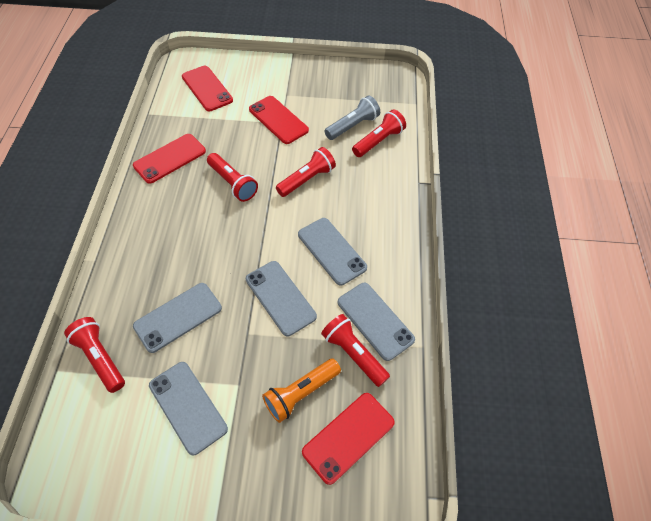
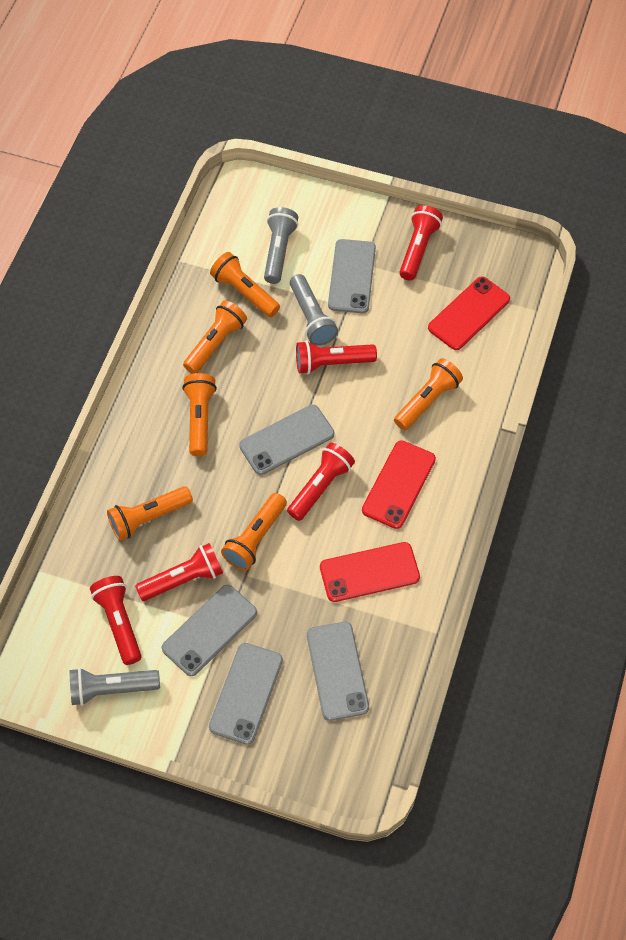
grey flashlight: [325,96,380,140] = 1 -> [69,668,160,706] [264,207,298,284] [290,274,338,346] = 3
orange flashlight: [262,358,341,423] = 1 -> [107,486,193,541] [182,373,217,456] [183,300,247,374] [210,252,280,317] [221,493,287,570] [394,358,463,430] = 6
red phone: [133,134,206,184] [182,66,233,111] [249,96,309,144] [302,393,395,485] = 4 -> [320,542,420,602] [362,440,436,529] [428,276,510,350] = 3

